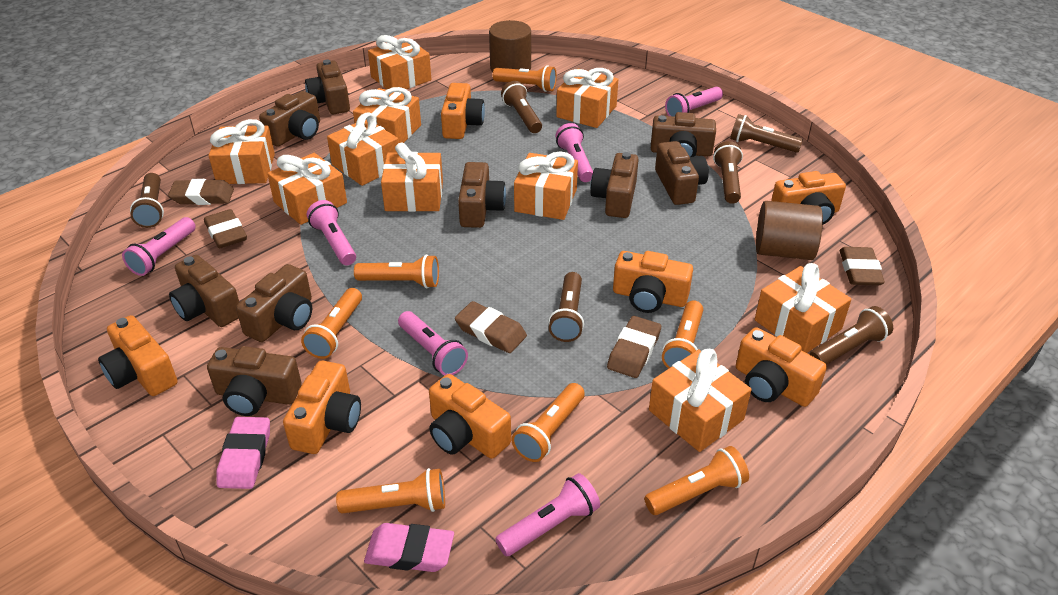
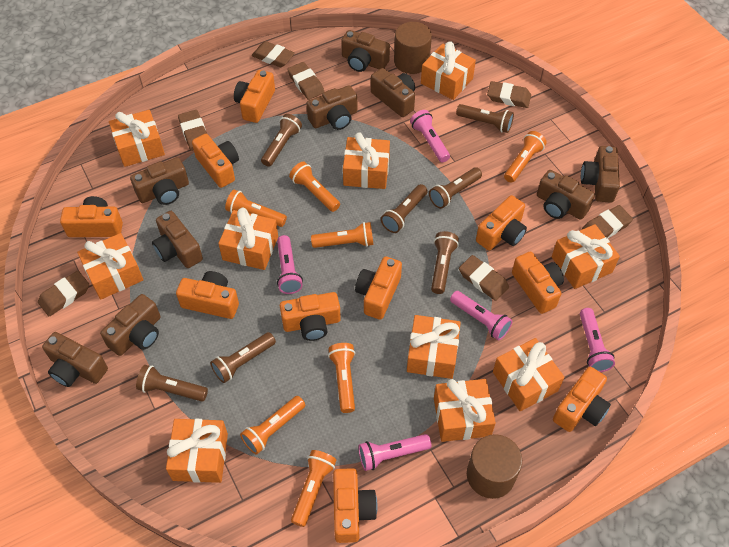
brown eraser: [168,179,234,205] [204,209,247,248] [455,301,527,353] [607,316,661,378] [840,247,885,286] = 5 -> [38,271,89,316] [178,110,207,151] [252,41,295,67] [287,62,324,100] [459,255,509,301] [487,81,531,108] [582,205,633,238] = 7
brown flashlight: [130,173,164,228] [501,81,542,133] [548,272,584,342] [713,141,743,204] [730,114,803,153] [809,306,893,365] = 6 -> [136,365,208,402] [210,332,276,383] [261,114,302,167] [381,184,428,233] [429,167,482,209] [431,231,459,294] [456,104,514,133] = 7
orange camera: [98,315,177,396] [283,360,361,454] [429,374,511,459] [441,83,485,139] [613,251,693,313] [736,327,827,407] [771,171,846,225] = 7 -> [60,196,123,237] [176,271,239,319] [192,134,239,188] [234,70,275,123] [280,292,341,341] [333,468,378,543] [355,257,402,320] [476,195,527,251] [512,252,564,314] [553,367,611,432] = 10
pink eraser: [216,417,270,489] [364,523,454,572] = 2 -> none = 0
pink flashlight: [122,217,196,276] [307,200,356,266] [398,311,468,376] [495,473,600,556] [555,123,593,182] [665,87,723,117] = 6 -> [277,235,303,294] [358,434,431,471] [410,110,450,162] [450,291,512,340] [580,308,615,372] = 5

